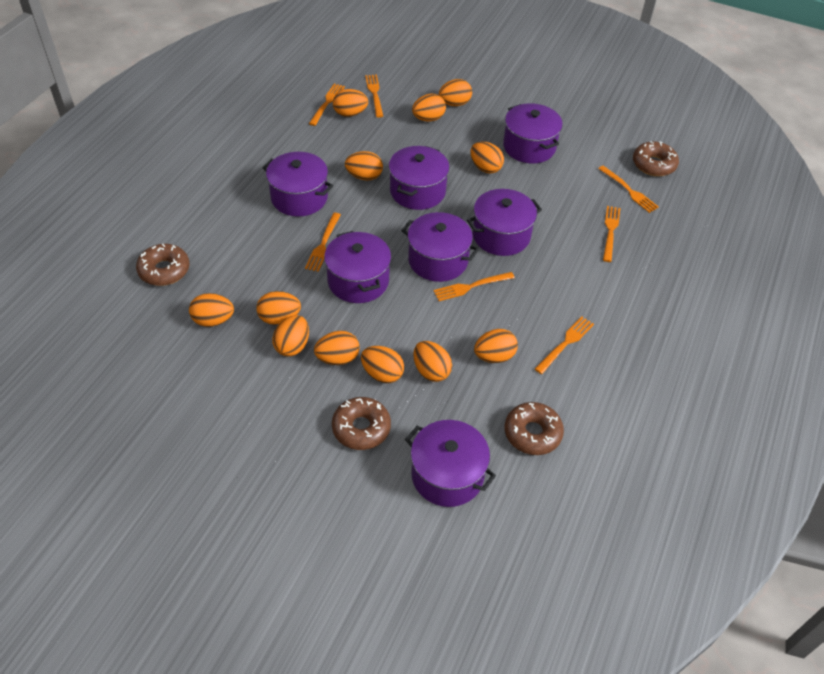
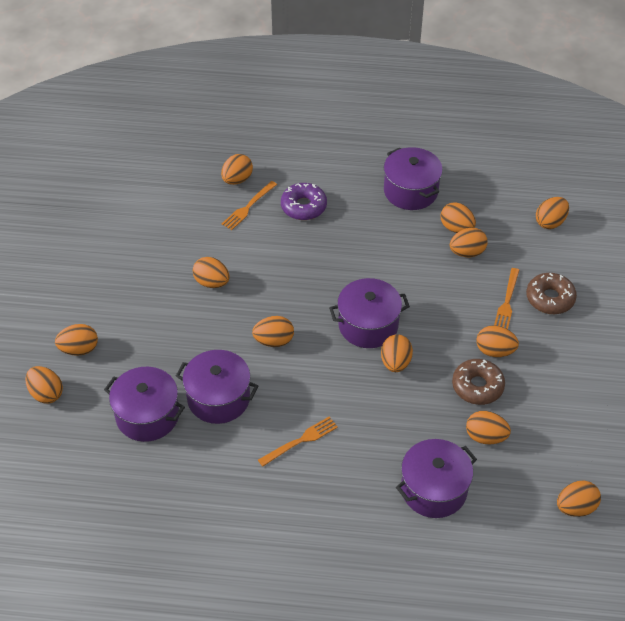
brown donut: [136,244,189,286] [332,397,391,450] [505,402,564,455] [633,141,679,176] = 4 -> [452,359,505,405] [526,273,577,314] = 2
orange fork: [305,213,341,272] [309,84,345,126] [365,74,383,118] [434,272,515,301] [535,316,594,374] [598,166,659,213] [603,206,620,262] = 7 -> [222,181,277,230] [258,417,338,467] [494,268,519,329] = 3
purple donut: none = 0 -> [281,183,327,220] = 1
purple pot: [262,152,333,217] [324,231,391,303] [389,146,450,210] [401,212,479,282] [405,420,496,507] [467,189,542,256] [503,103,563,164] = 7 -> [104,367,185,442] [176,350,258,424] [329,278,410,348] [384,147,443,210] [396,439,477,518] = 5

